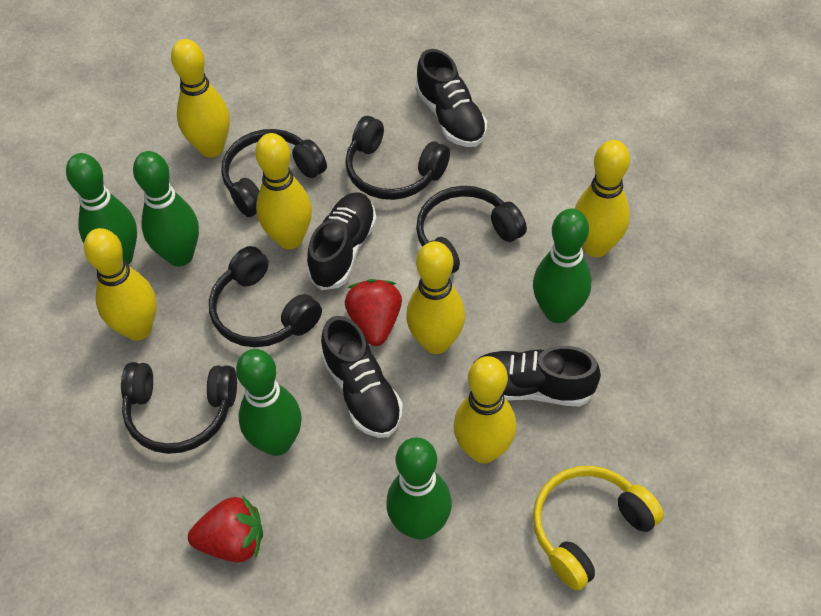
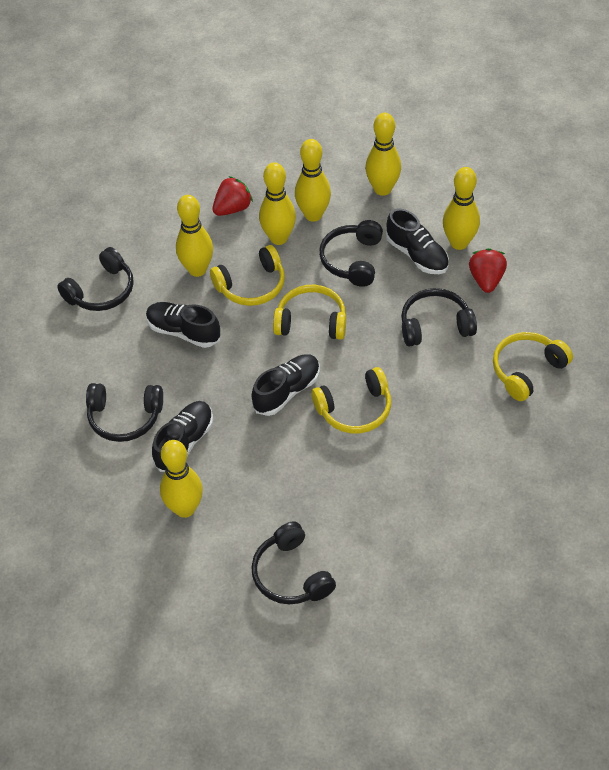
green bowling pin: [66,153,137,264] [133,151,199,266] [236,349,302,456] [386,437,452,540] [533,209,591,323] = 5 -> none = 0
yellow headphones: [533,466,664,590] = 1 -> [210,245,285,306] [273,285,346,340] [311,367,391,433] [493,332,573,401] = 4

